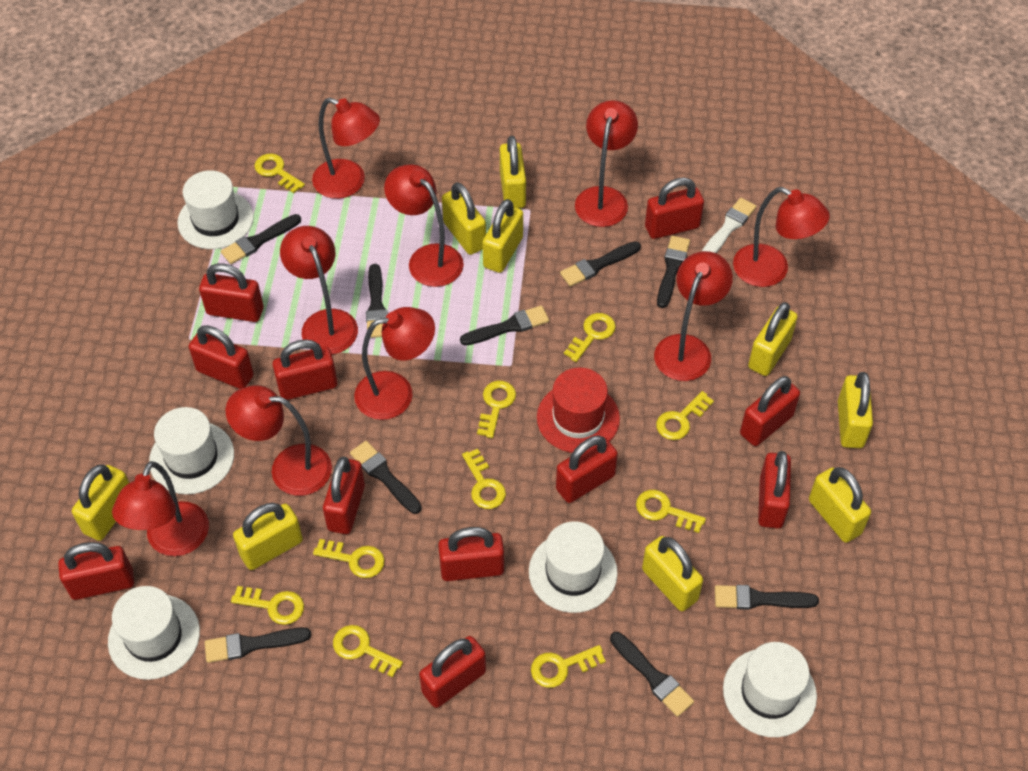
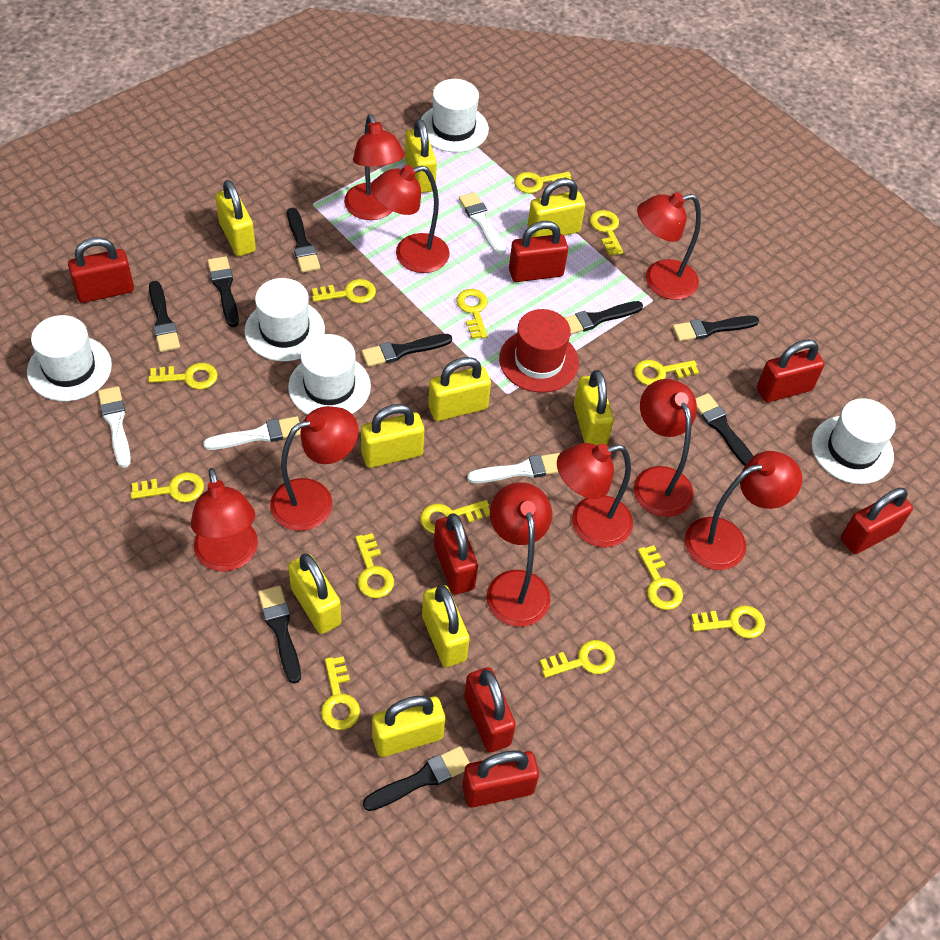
red padlock: [58,542,134,600] [189,325,254,389] [199,263,264,322] [272,339,337,400] [323,457,365,534] [419,636,486,708] [438,527,504,581] [556,435,618,503] [645,177,704,239] [740,376,800,446] [758,451,791,529] = 11 -> [68,237,134,303] [434,513,478,594] [462,750,539,807] [464,667,516,752] [509,221,568,282] [757,339,825,402] [841,488,913,554] = 7
white brush: [702,198,756,253] = 1 -> [98,386,131,468] [203,416,301,450] [459,192,506,255] [467,453,560,483] = 4
yellow key: [231,586,304,625] [254,154,305,193] [313,539,385,578] [333,625,403,678] [462,449,506,509] [477,381,516,438] [531,645,606,688] [564,313,616,362] [636,490,706,533] [656,391,714,440] = 10 -> [131,472,204,502] [148,363,218,390] [312,279,376,303] [321,656,360,730] [355,533,394,598] [420,500,490,534] [456,289,488,339] [514,172,572,193] [540,640,615,678] [590,210,623,255] [634,360,699,385] [638,545,683,610] [691,605,765,639] = 13

